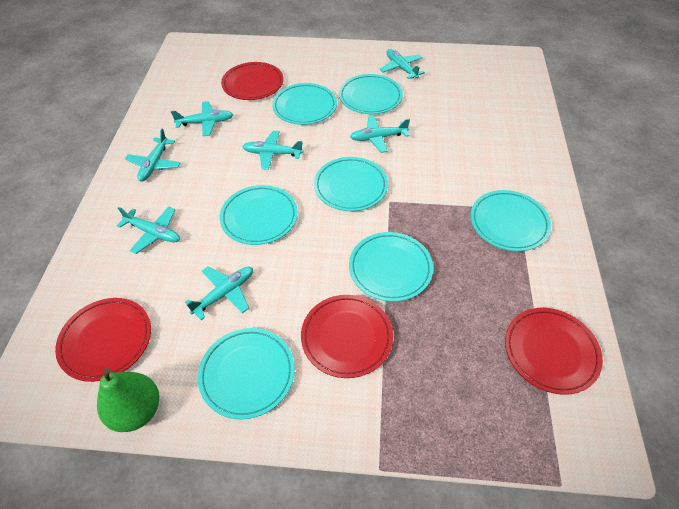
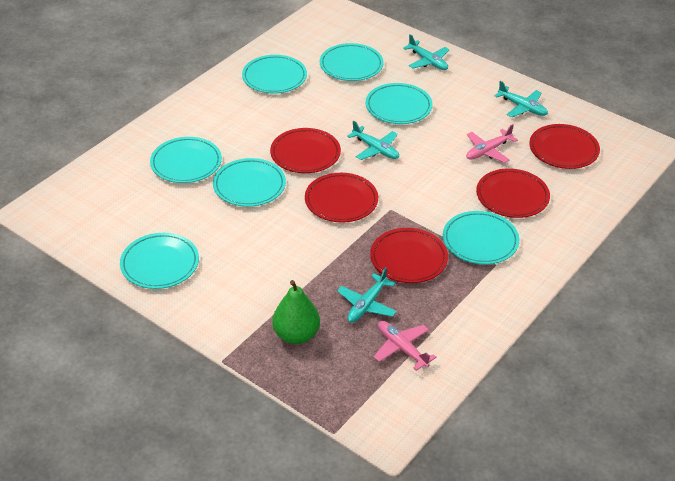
pink plane: none = 0 -> [374,321,436,371] [466,124,518,163] = 2
red plate: [55,298,151,382] [221,62,283,100] [301,295,393,378] [505,308,603,395] = 4 -> [270,128,341,173] [305,173,378,223] [370,228,448,283] [476,169,550,218] [529,124,600,169] = 5
turquoise plane: [117,206,180,254] [125,128,181,181] [171,101,233,136] [185,266,253,320] [242,131,303,170] [350,116,410,153] [380,49,425,79] = 7 -> [337,267,397,322] [347,121,399,160] [403,34,449,70] [495,81,548,117] = 4

